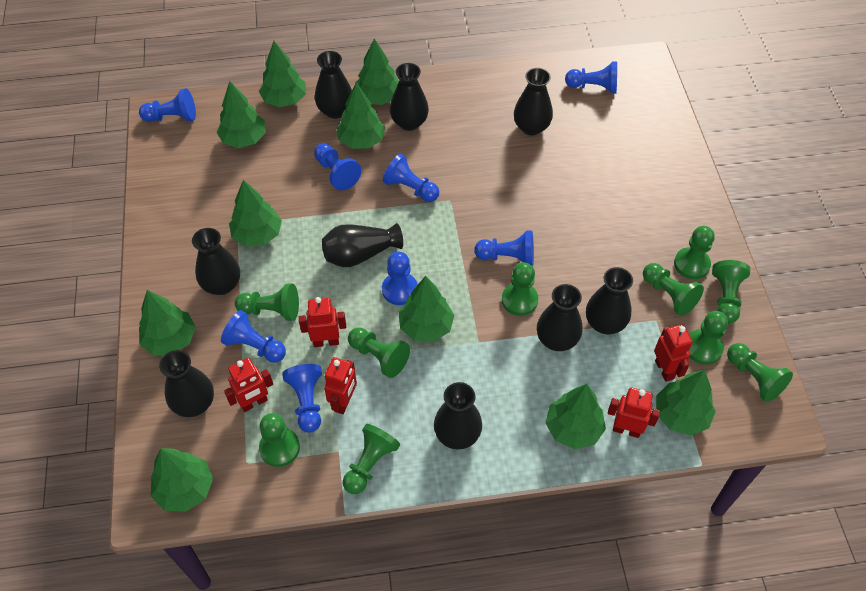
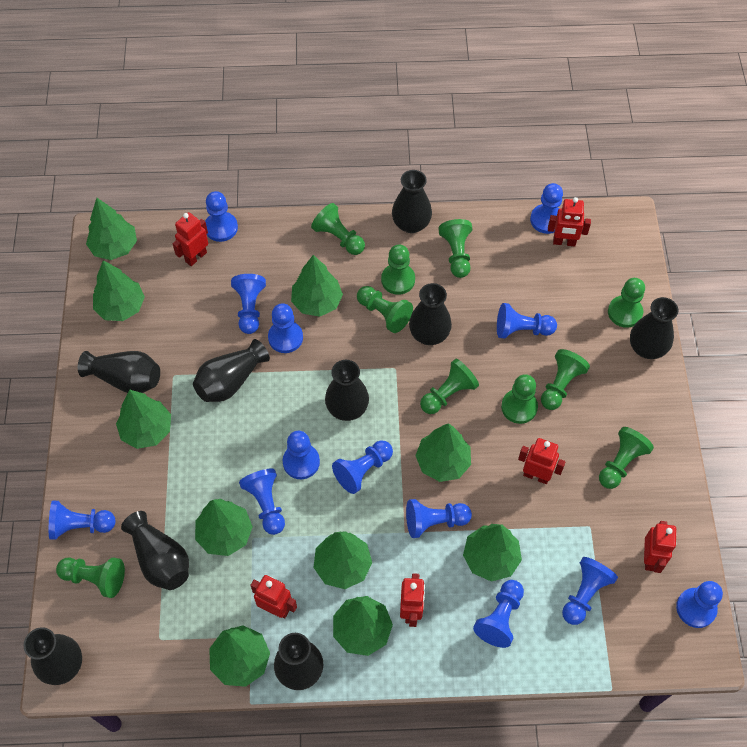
blue pawn: [139,88,196,122] [221,310,286,363] [282,364,322,433] [314,143,361,190] [382,252,418,305] [383,153,439,202] [474,230,534,266] [565,61,617,94] = 8 -> [49,501,116,540] [205,191,238,242] [231,274,266,334] [239,468,285,535] [268,303,303,353] [283,431,320,479] [332,440,393,494] [406,499,472,538] [473,580,524,648] [497,303,557,338] [530,183,563,234] [562,557,618,625] [676,581,723,628] = 13
red robot: [224,358,273,412] [299,297,346,347] [324,357,357,414] [608,388,660,438] [654,324,693,382] = 5 -> [172,212,208,266] [250,575,297,619] [400,573,425,627] [518,438,566,484] [548,197,591,247] [644,521,677,573] = 6

